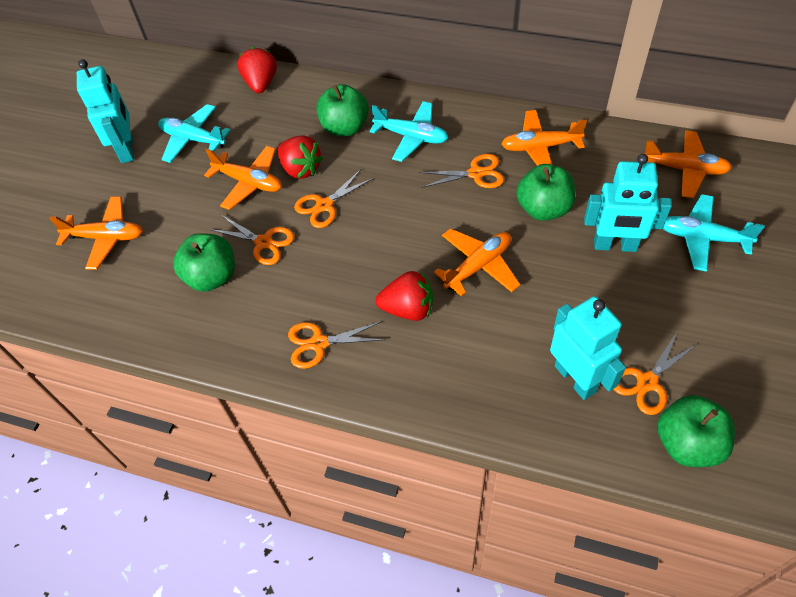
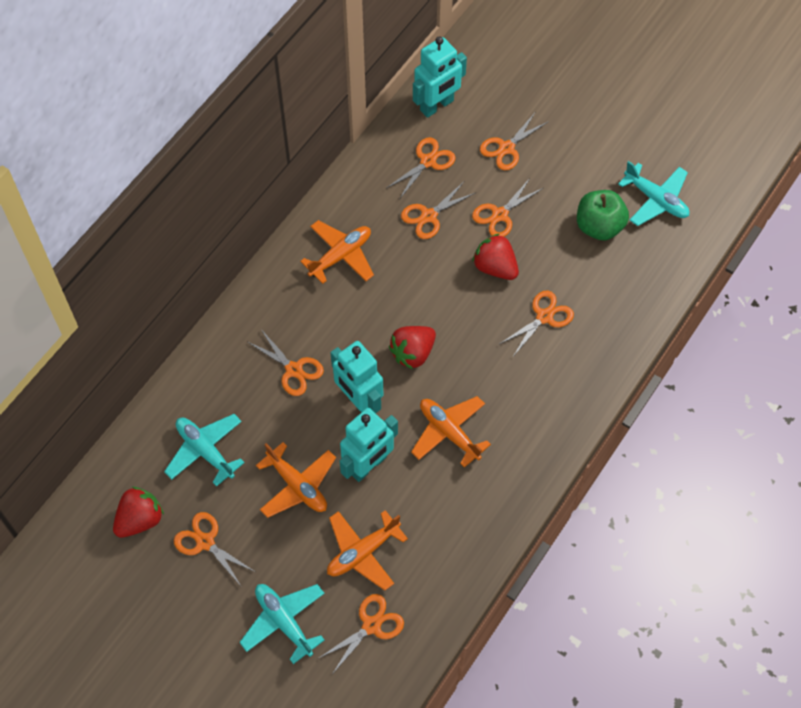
green apple: [173,233,235,292] [316,84,369,136] [516,164,575,221] [657,395,735,467] = 4 -> [577,190,629,241] = 1
orange plane: [49,197,143,270] [204,146,282,210] [434,228,521,296] [502,110,587,166] [643,130,732,198] = 5 -> [256,442,336,518] [300,220,374,284] [327,510,408,591] [411,396,491,468] = 4
orange scissors: [209,215,295,265] [288,321,385,369] [294,169,374,228] [419,154,504,188] [614,332,697,415] = 5 -> [174,512,255,586] [248,329,324,396] [319,594,404,673] [387,137,455,198] [401,182,475,239] [472,177,543,237] [480,113,549,170] [500,290,574,355] = 8

